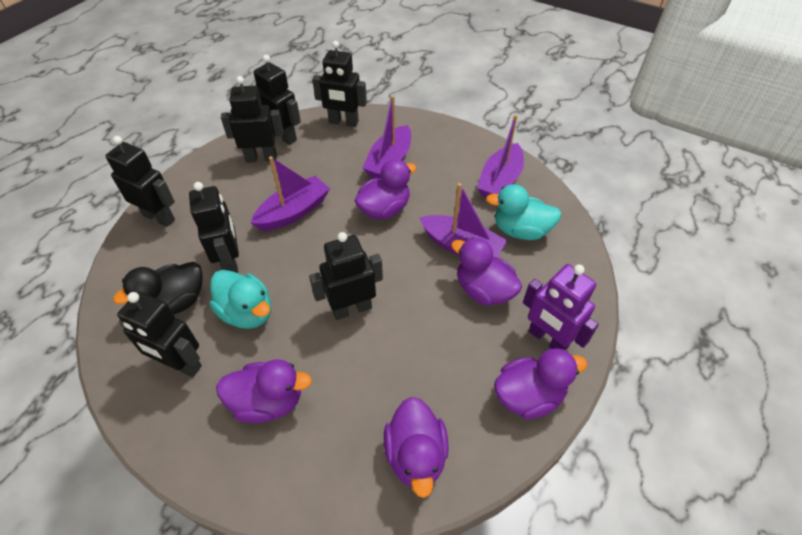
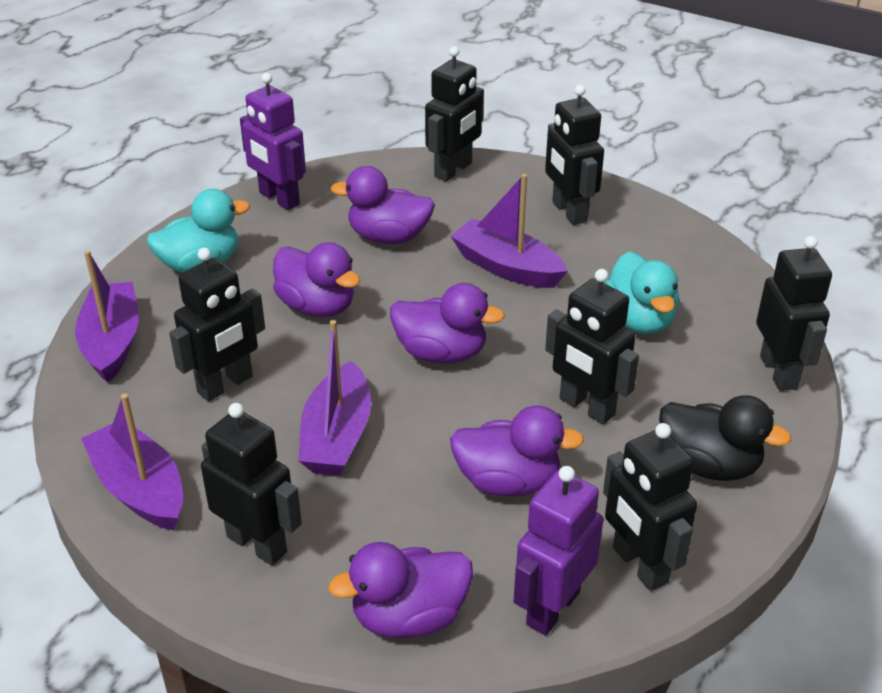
purple robot: [523,264,599,350] = 1 -> [240,73,306,210] [514,466,603,635] = 2

